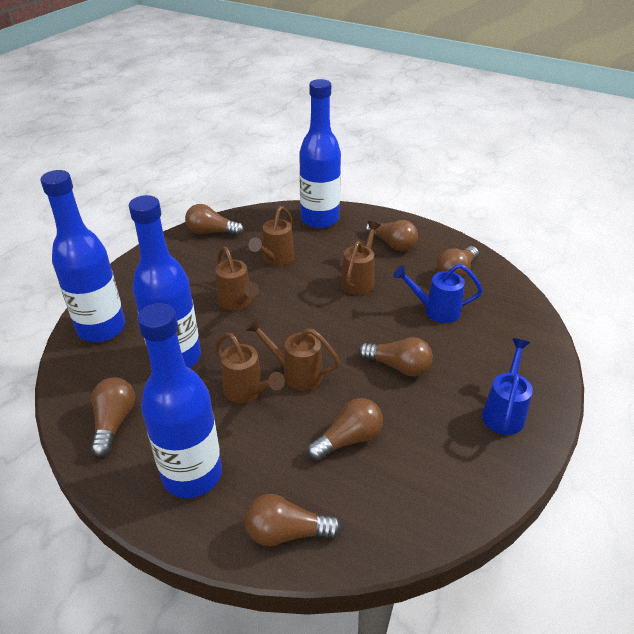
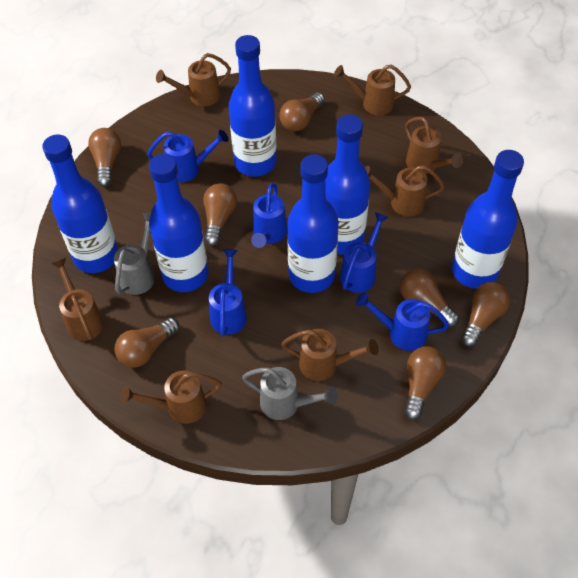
blue bottle: [40,170,125,342] [129,195,201,368] [137,303,222,498] [299,79,341,228] = 4 -> [42,135,118,273] [149,154,209,292] [229,35,277,177] [287,154,339,293] [325,115,370,254] [452,150,524,289] = 6
blue watering can: [393,264,483,323] [482,338,533,435] = 2 -> [147,130,229,182] [209,249,247,336] [251,183,287,248] [340,212,389,293] [356,292,449,351] = 5
brown watering can: [215,247,259,310] [215,333,285,403] [246,318,340,390] [248,206,294,266] [341,221,381,295] = 5 -> [51,258,104,341] [121,370,222,424] [156,53,231,106] [281,329,379,381] [334,65,411,115] [365,165,445,216] [405,116,463,174] = 7
grey watering can: none = 0 -> [114,213,155,295] [242,367,338,420] = 2

